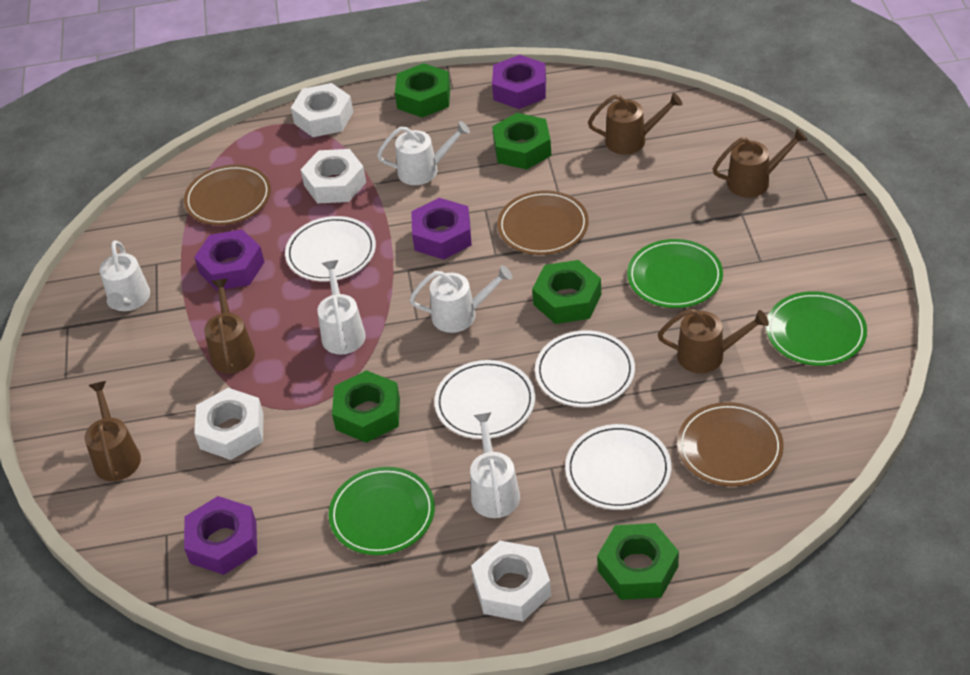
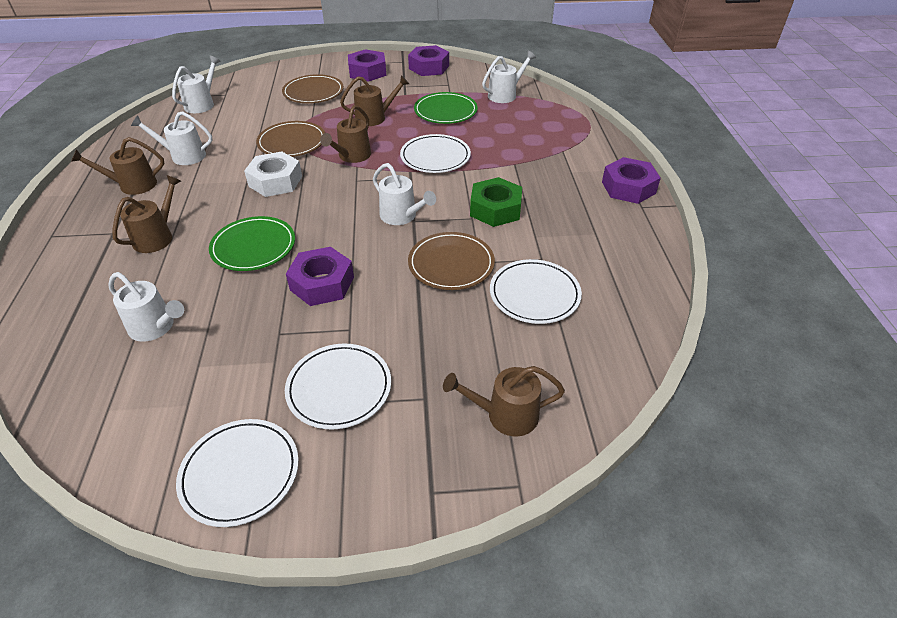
green nut: [332,370,400,443] [395,63,450,118] [492,113,551,170] [532,260,601,324] [597,523,679,600] = 5 -> [470,177,522,227] = 1
green plate: [329,467,435,555] [627,239,723,308] [766,291,867,366] = 3 -> [209,216,295,271] [414,92,478,124] = 2
white nut: [194,388,264,460] [291,83,353,137] [300,149,366,204] [471,541,551,622] = 4 -> [244,152,302,197] = 1

